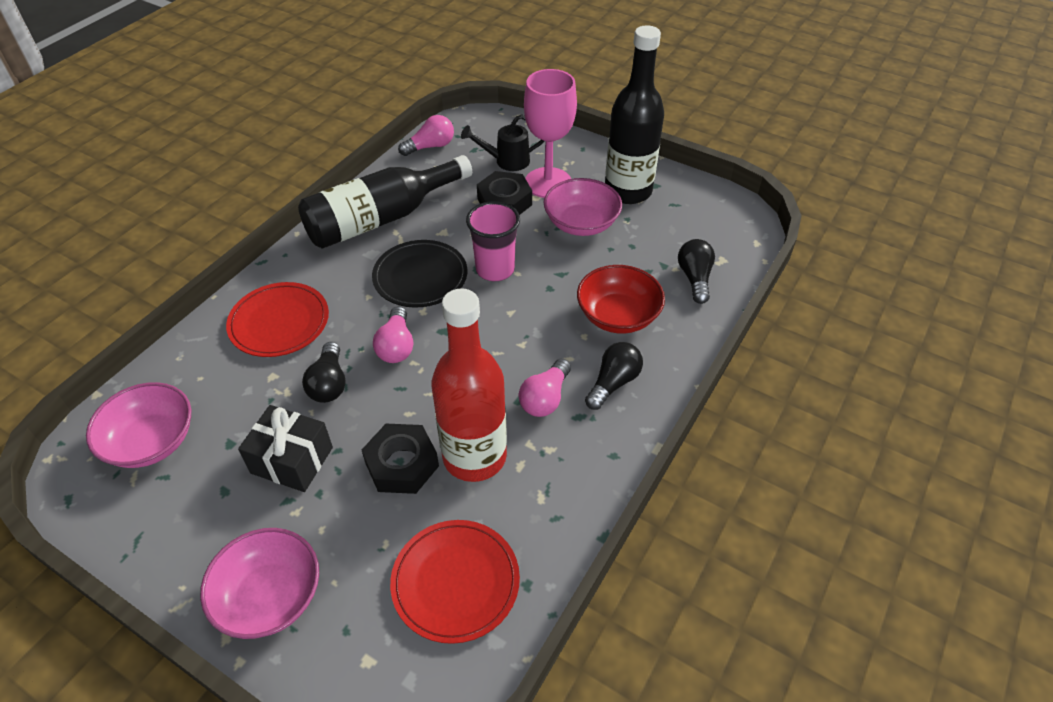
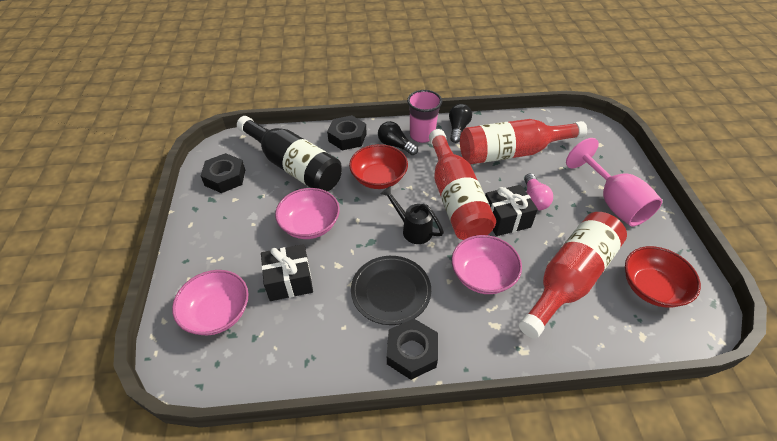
black bottle: [298,155,472,248] [605,25,664,204] = 2 -> [237,116,342,191] = 1
black gift: [238,405,333,492] = 1 -> [261,244,313,301] [485,185,538,236] = 2
black light bulb: [302,342,346,403] [585,342,643,410] [678,239,715,304] = 3 -> [378,121,418,155] [449,104,472,143] = 2
black nut: [362,424,439,494] [477,171,532,215] = 2 -> [201,153,245,193] [327,115,367,150] [387,318,438,380] = 3
pink light bulb: [373,306,413,363] [398,115,454,156] [519,359,571,417] = 3 -> [524,173,553,210] = 1
red bottle: [432,288,507,482] = 1 -> [429,129,496,240] [460,119,587,164] [519,212,627,339] = 3
red bowl: [577,265,665,334] = 1 -> [349,144,408,189] [625,246,701,308] = 2
red plate: [226,282,329,357] [390,520,520,644] = 2 -> none = 0

